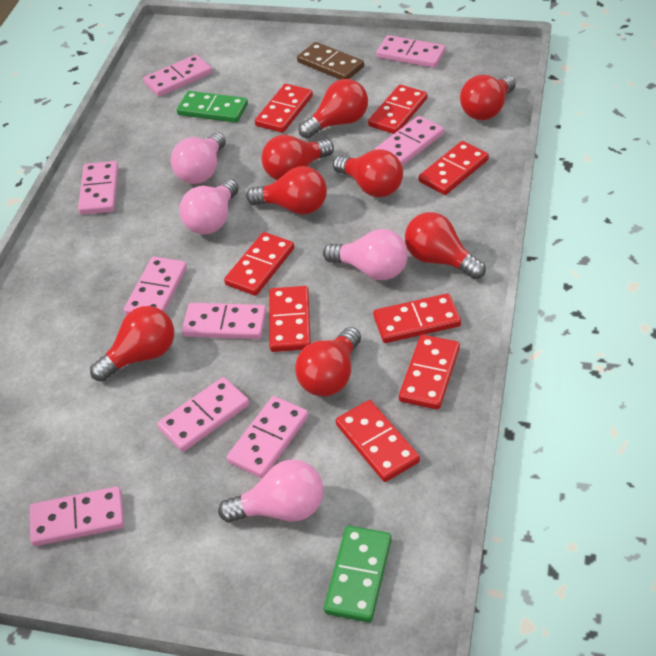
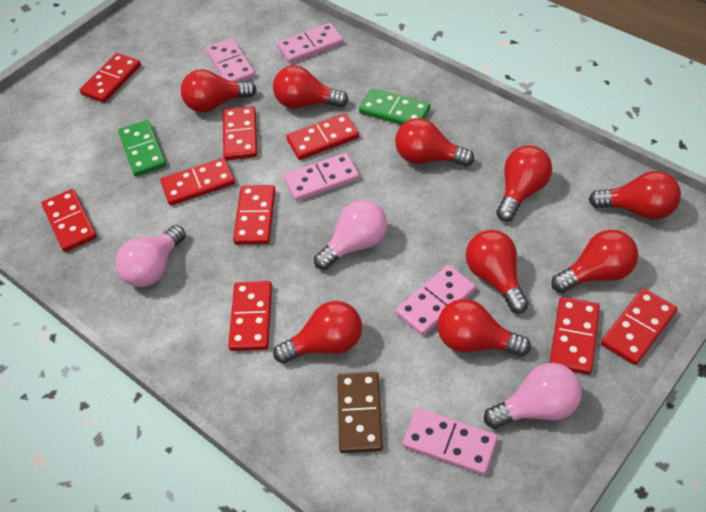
pink domino: [30,486,124,546] [78,161,118,215] [124,257,187,315] [143,54,212,97] [157,377,249,452] [182,303,266,339] [227,396,309,478] [375,116,444,166] [376,35,445,68] = 9 -> [206,38,256,82] [277,23,343,64] [284,153,359,201] [396,265,476,336] [402,408,498,475] = 5
pink light bulb: [171,132,226,184] [179,179,239,235] [218,460,323,523] [323,229,408,280] = 4 -> [115,225,186,287] [314,200,387,270] [484,363,582,429] = 3
red domino: [224,232,294,296] [255,84,313,133] [269,286,311,352] [336,400,420,482] [368,85,427,134] [373,293,461,343] [399,335,460,410] [419,141,489,195] = 8 -> [42,189,97,252] [80,53,141,103] [160,158,235,206] [223,106,257,160] [228,281,272,351] [233,185,276,245] [286,113,359,160] [550,297,600,375] [601,288,677,365] = 9
red light bulb: [90,306,174,382] [246,166,327,215] [261,135,334,180] [295,327,361,396] [299,79,368,139] [333,149,403,197] [405,212,486,279] [460,75,516,120] = 8 -> [181,69,257,112] [273,65,348,109] [273,301,362,364] [395,118,474,167] [437,299,531,356] [466,230,529,314] [496,145,552,222] [551,229,638,293] [589,171,681,220] = 9

